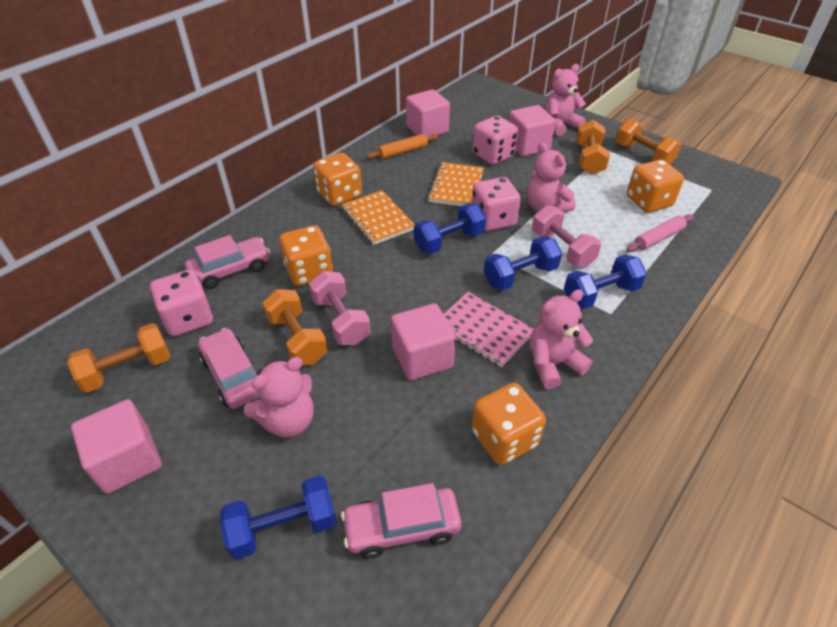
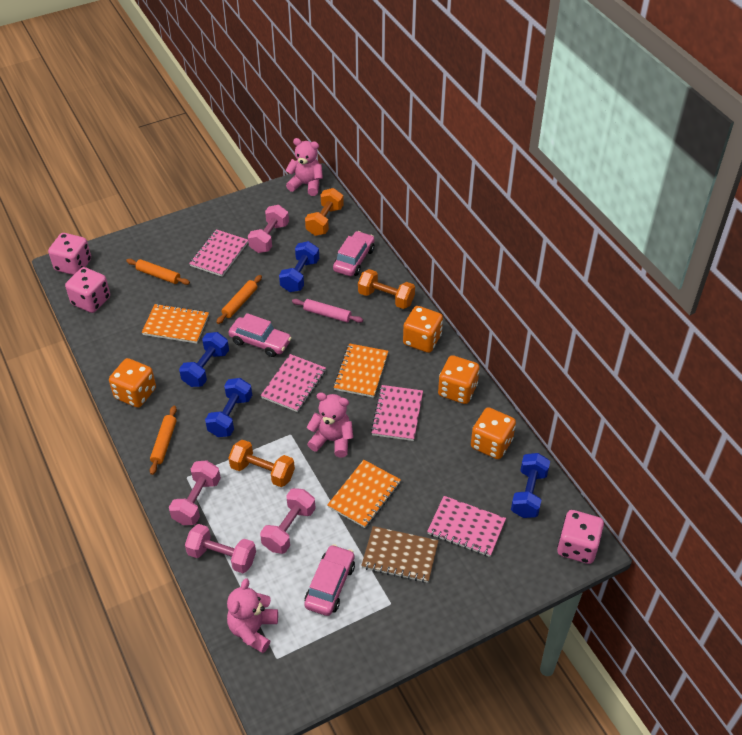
brown notebook: none = 0 -> [361,526,439,583] = 1
orange dumbbell: [67,323,170,393] [262,289,328,365] [576,120,610,175] [616,118,681,164] = 4 -> [228,439,295,487] [305,188,344,236] [358,269,415,309] = 3
orange notebook: [341,190,415,245] [428,162,484,206] = 2 -> [141,304,209,344] [327,460,401,528] [333,343,388,398] = 3
orange rolling pin: [366,134,439,159] = 1 -> [126,259,190,285] [150,406,177,475] [216,275,262,324] = 3
pink cube: [71,399,162,494] [391,303,456,380] [406,90,450,137] [509,105,556,156] = 4 -> none = 0
pink dumbbell: [309,271,371,345] [532,205,601,268] = 2 -> [169,461,221,525] [185,524,256,573] [248,205,289,253] [260,488,316,554] = 4
pink notebook: [443,292,533,367] = 1 -> [189,229,248,277] [261,354,326,412] [371,385,423,441] [427,496,506,557] = 4
pink teddy bear: [244,357,314,438] [527,142,575,212] [530,289,593,389] [545,64,586,136] = 4 -> [227,578,278,653] [285,138,323,196] [307,392,353,457] = 3

